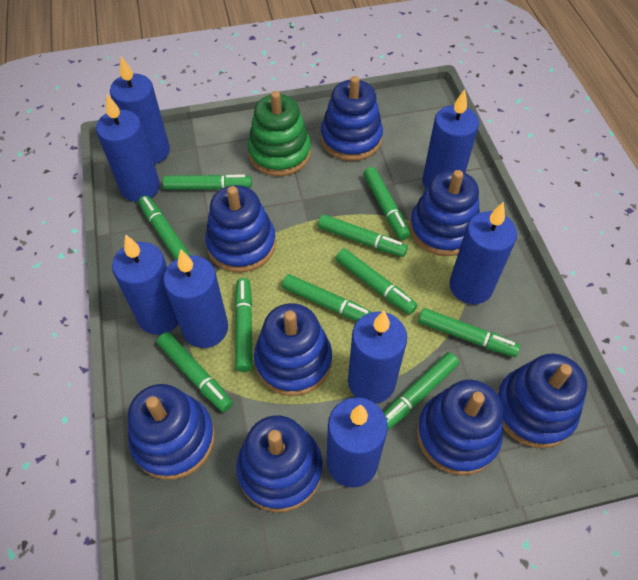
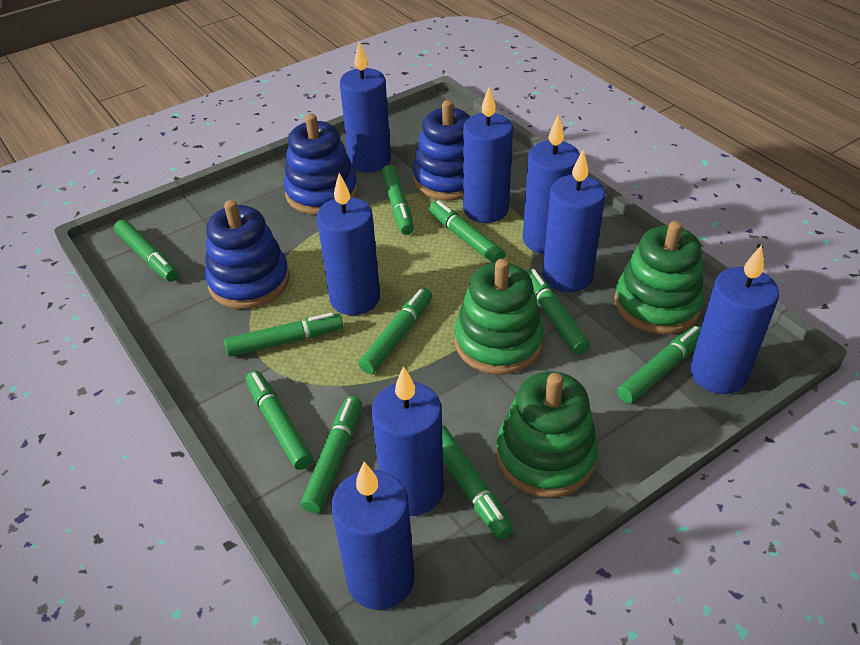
blue stacking toy: [128,384,215,480] [205,185,276,272] [236,415,323,512] [254,303,332,396] [321,76,383,161] [410,170,480,256] [417,380,503,475] [496,354,587,448] = 8 -> [205,200,290,309] [284,114,358,215] [412,100,470,200] = 3
green stacking toy: [247,91,311,176] = 1 -> [455,259,544,374] [496,371,598,498] [614,221,704,334] = 3

